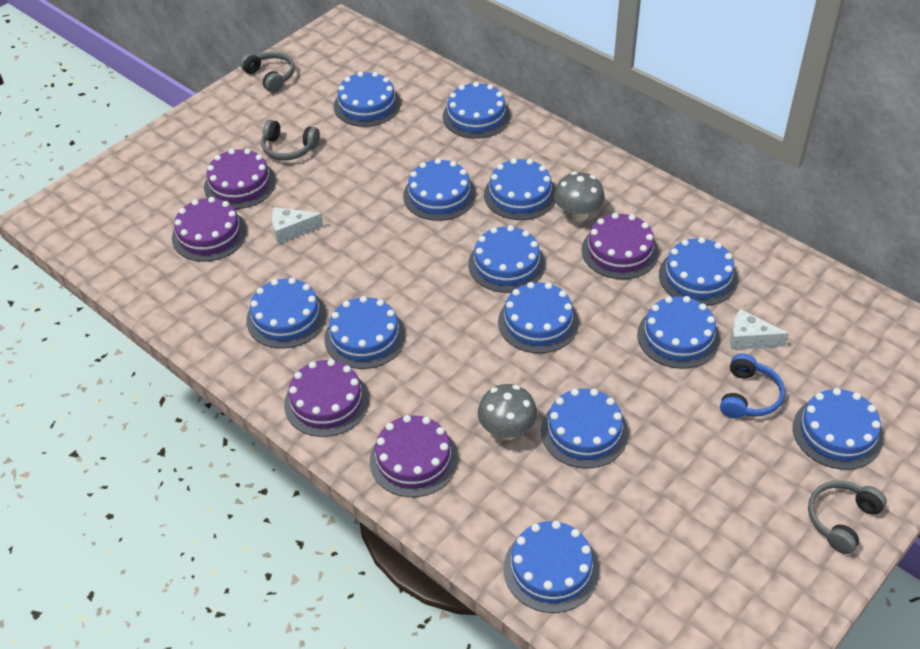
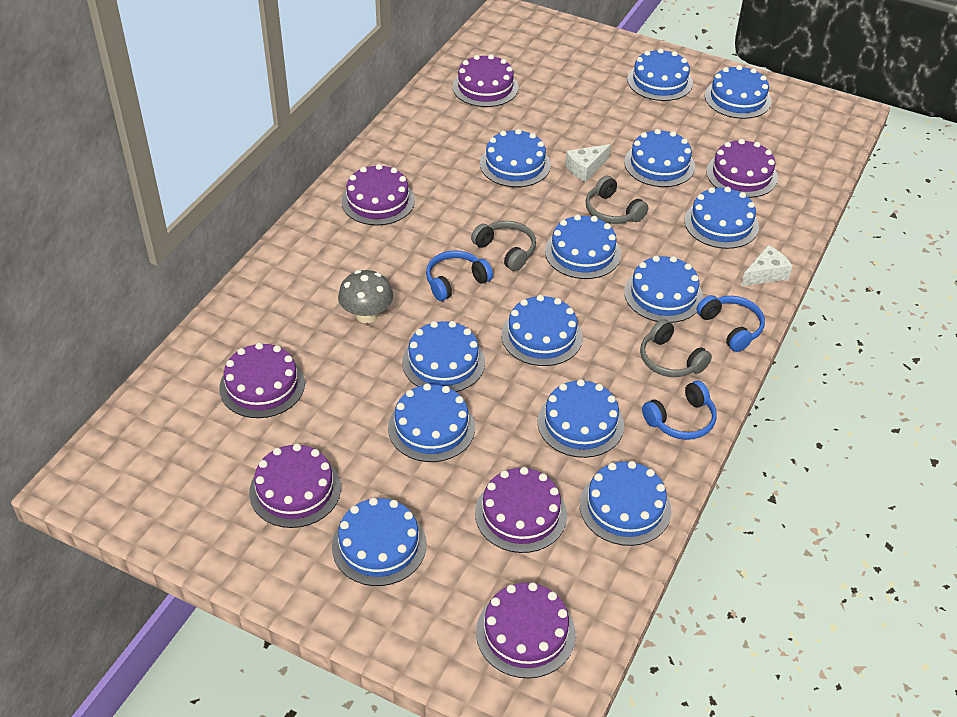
blue headphones: [720,353,785,418] = 1 -> [426,250,493,301] [642,380,717,440] [697,295,765,352] = 3
grey mushroom: [478,384,537,440] [554,172,605,222] = 2 -> [338,270,393,323] = 1
purple cake: [172,197,247,262] [204,149,276,209] [284,359,369,437] [370,415,458,497] [582,213,659,279] = 5 -> [219,343,305,418] [249,443,341,528] [341,164,415,225] [453,54,518,107] [475,467,567,553] [476,582,576,678] [706,139,778,198] = 7

